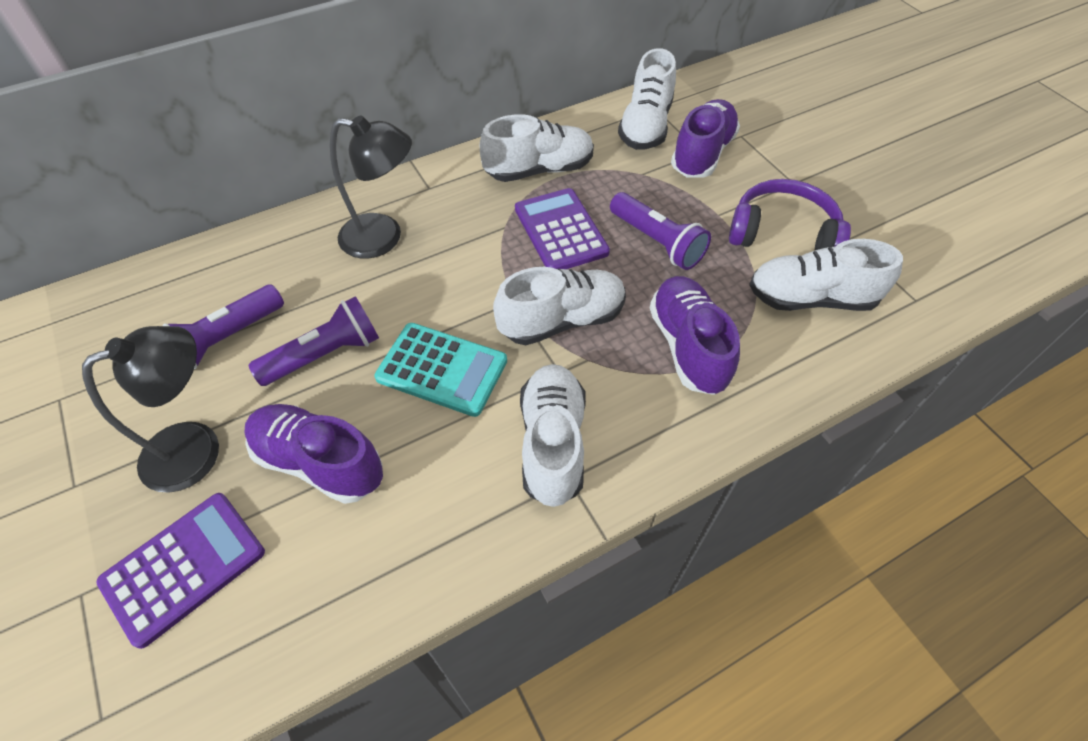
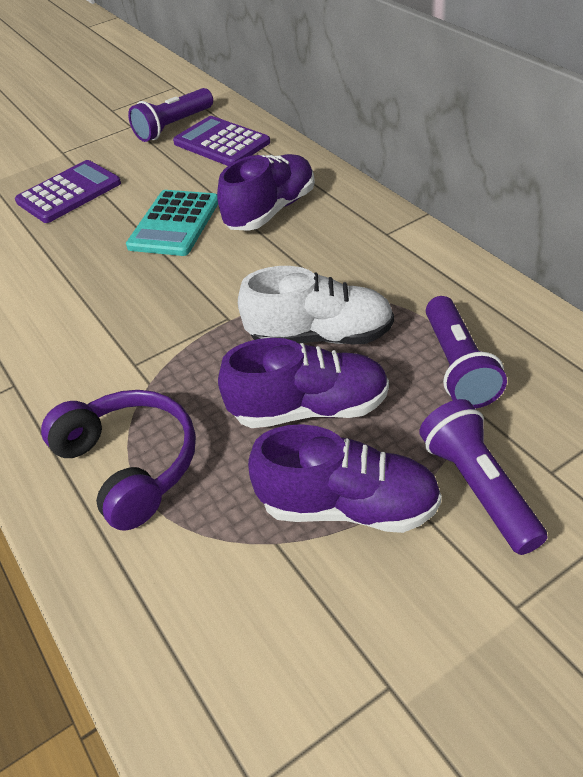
black lamp: [82,326,219,493] [330,116,412,259] = 2 -> none = 0
white shoe: [480,114,594,182] [493,267,626,345] [520,364,586,507] [618,48,676,150] [749,239,903,311] = 5 -> [238,266,394,345] = 1

